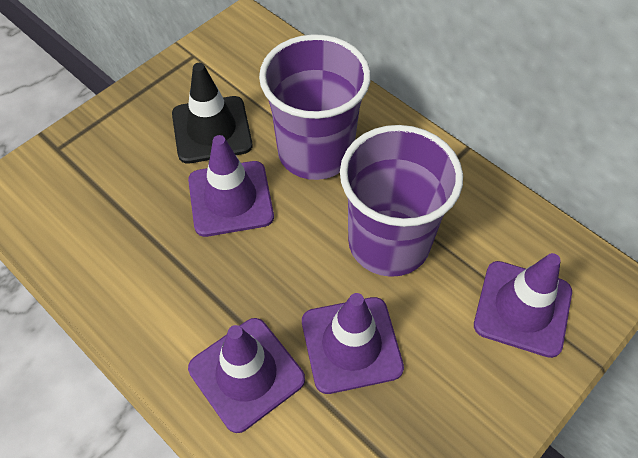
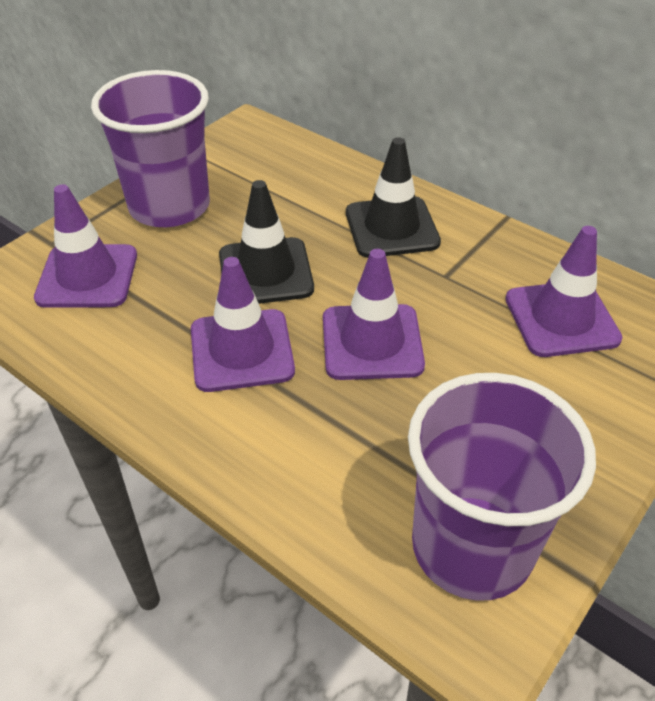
black traffic cone: [172,63,252,164] = 1 -> [219,180,314,304] [346,137,441,258] = 2

